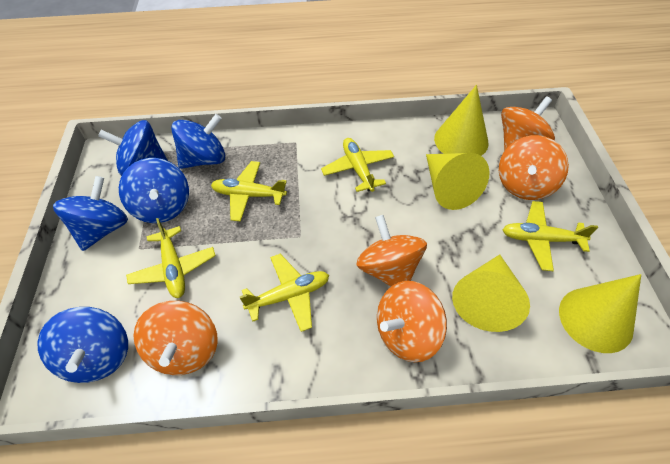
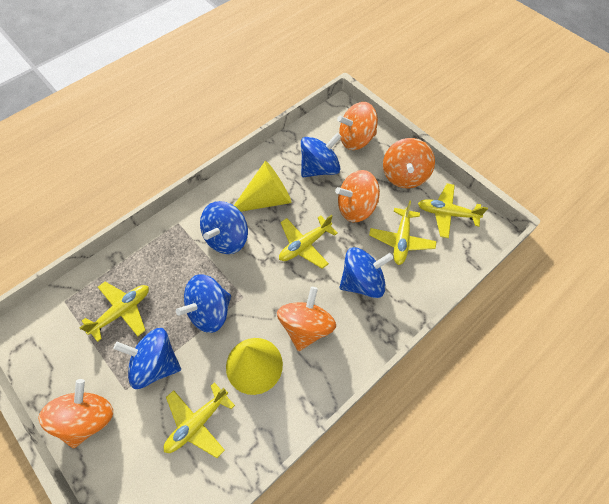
yellow cone: [426,153,490,210] [434,85,489,156] [452,254,530,332] [559,274,641,353] = 4 -> [226,338,283,395] [234,161,292,212] = 2

